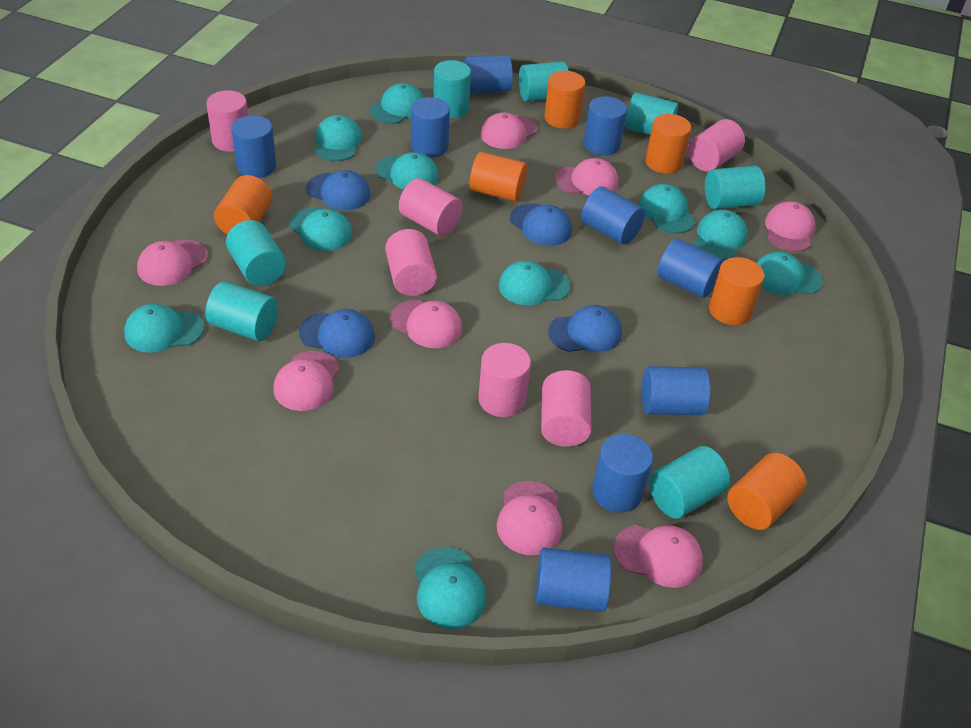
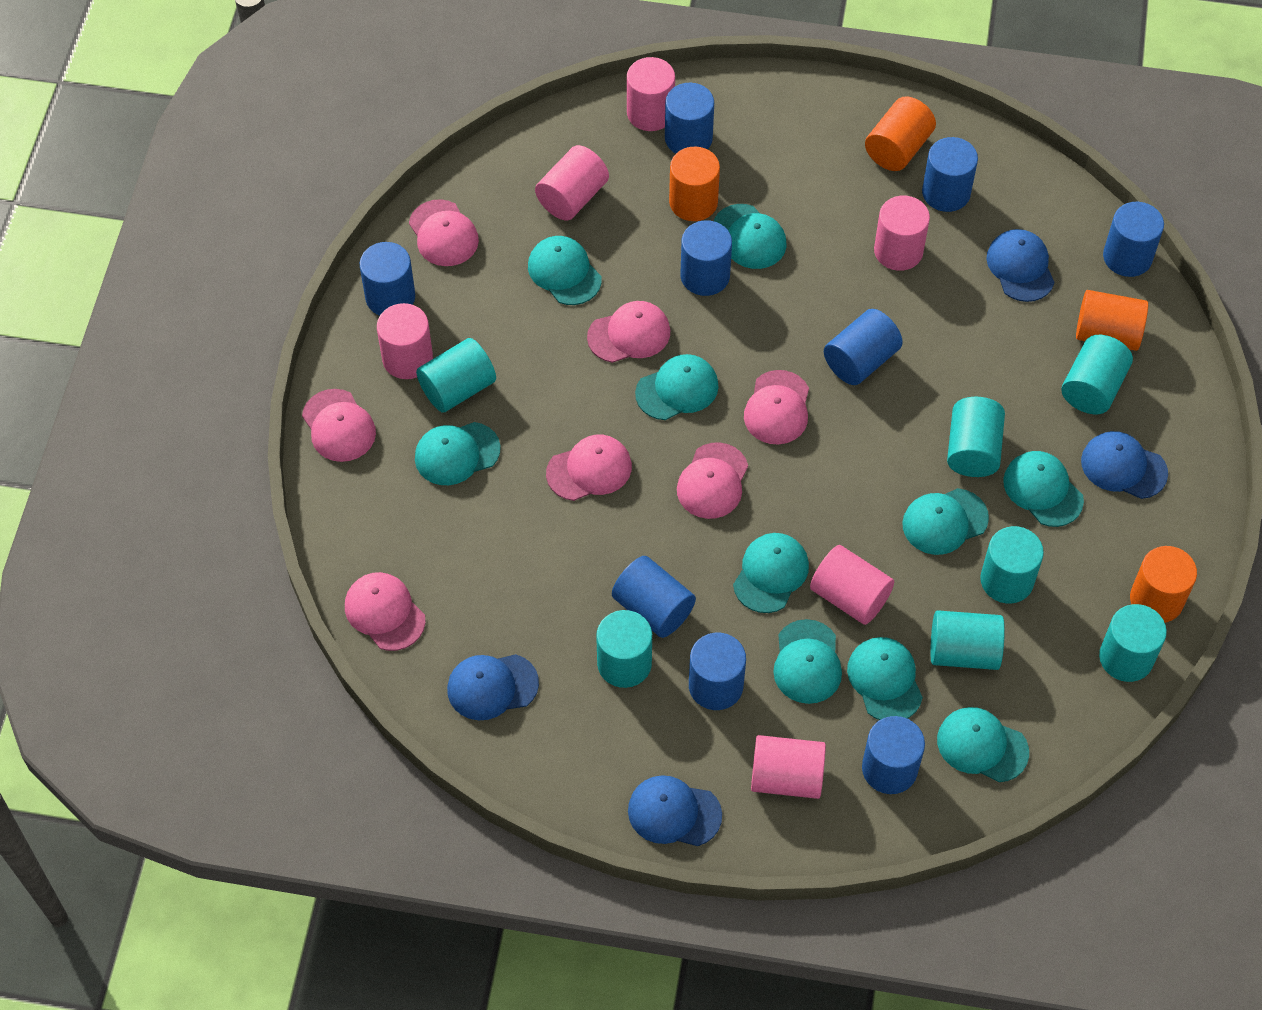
orange cylinder: [214,175,273,235] [470,152,527,202] [544,71,585,129] [645,114,691,174] [709,257,764,325] [727,453,806,530] = 6 -> [669,147,720,221] [865,96,936,171] [1076,290,1148,351] [1130,546,1197,623] = 4
pink cap: [137,239,208,286] [273,351,340,411] [390,300,462,348] [480,112,537,149] [497,481,562,555] [554,158,618,196] [613,525,703,588] [765,201,816,252] = 8 -> [302,389,376,462] [345,572,426,651] [409,199,479,266] [546,435,632,501] [587,301,670,363] [677,442,748,519] [744,370,809,444] = 7

